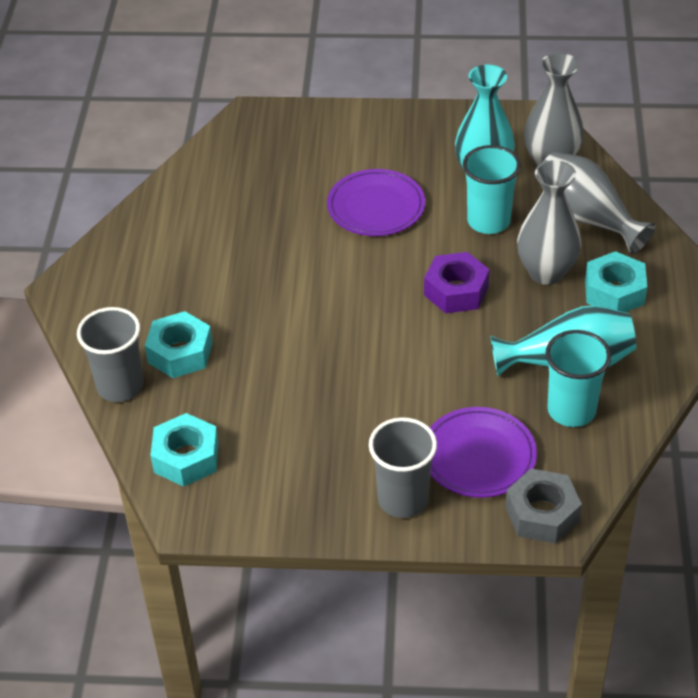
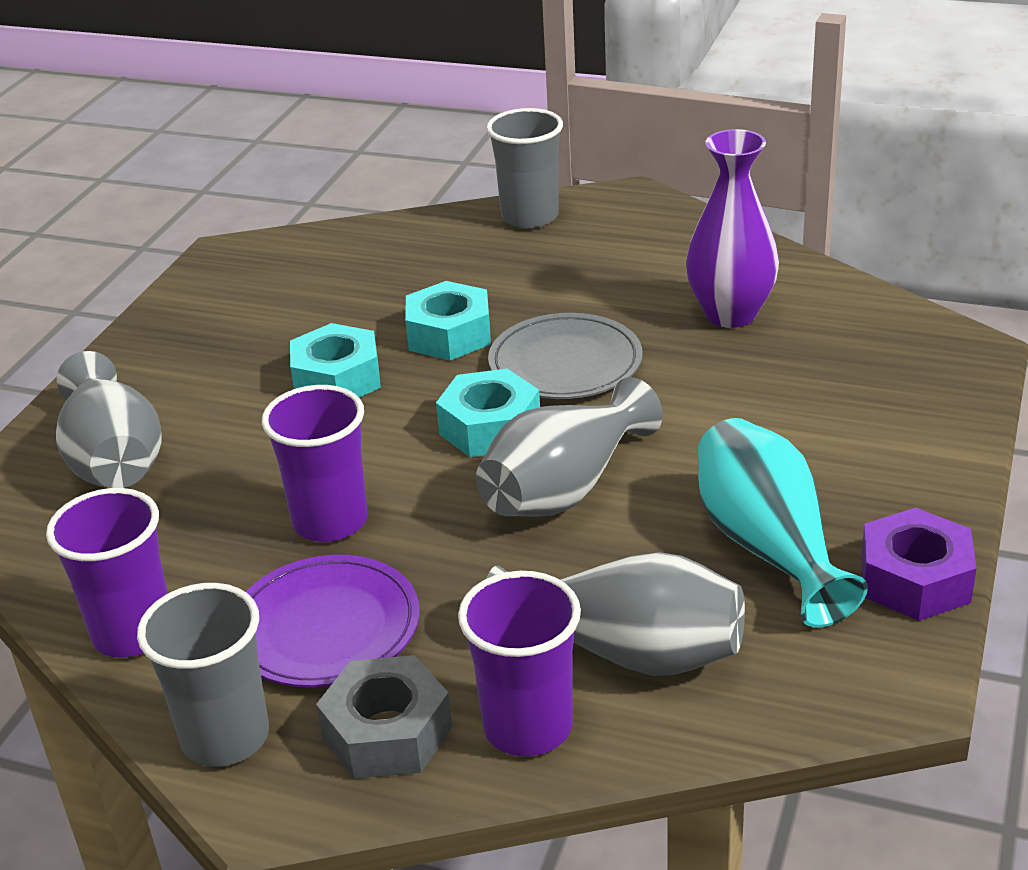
grey plate: none = 0 -> [488,313,642,399] = 1
purple cup: none = 0 -> [46,488,168,657] [262,385,368,542] [458,571,581,756] = 3
purple plate: [327,169,425,236] [430,407,537,498] = 2 -> [246,555,420,687] = 1
purple vase: none = 0 -> [686,129,779,328] = 1
turquoise cup: [463,145,521,234] [546,330,611,427] = 2 -> none = 0
turquoise vase: [455,64,515,172] [490,305,636,376] = 2 -> [698,418,868,628] = 1

